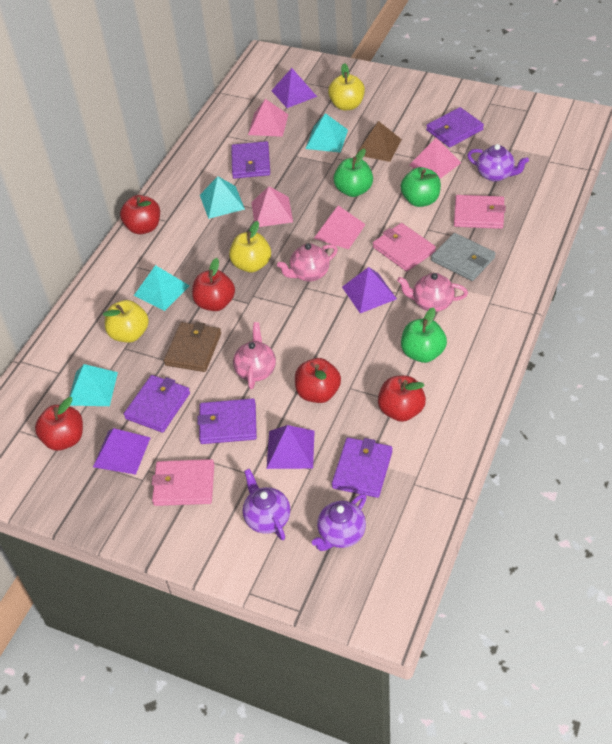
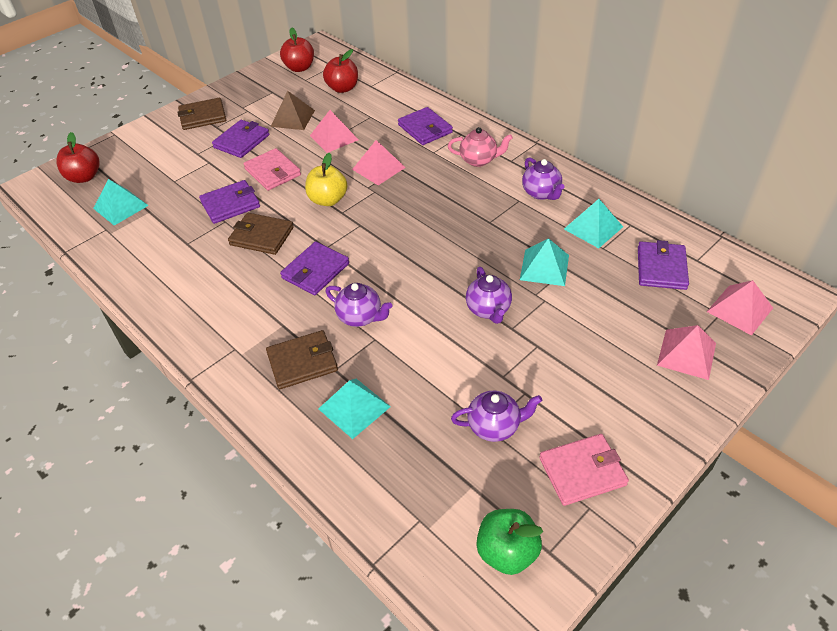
brown wallet: [164,322,221,372] = 1 -> [178,98,226,130] [228,213,294,255] [266,330,338,389] = 3
green apple: [333,149,373,197] [401,167,441,207] [401,307,447,363] = 3 -> [476,509,543,575] = 1
grey wallet: [431,233,496,281] = 1 -> none = 0
pink teapot: [233,322,276,389] [277,243,338,281] [397,273,468,312] = 3 -> [448,127,513,167] = 1
pink wallet: [152,459,214,506] [373,223,436,272] [454,195,506,229] = 3 -> [243,148,301,191] [539,434,629,506] = 2
purple pyramid: [93,428,151,475] [267,425,315,469] [271,68,317,108] [342,267,397,313] = 4 -> none = 0
purple teapot: [243,469,290,540] [312,493,367,551] [467,144,529,182] = 3 -> [325,283,392,327] [451,391,542,442] [466,267,512,324] [522,157,565,200] = 4
red apple: [35,397,83,451] [120,195,160,234] [192,258,235,311] [295,358,341,403] [378,376,426,422] = 5 -> [56,132,100,183] [280,28,314,72] [323,49,358,93] = 3
yellow apple: [103,300,149,343] [229,221,271,272] [328,63,365,111] = 3 -> [305,153,347,206] = 1

